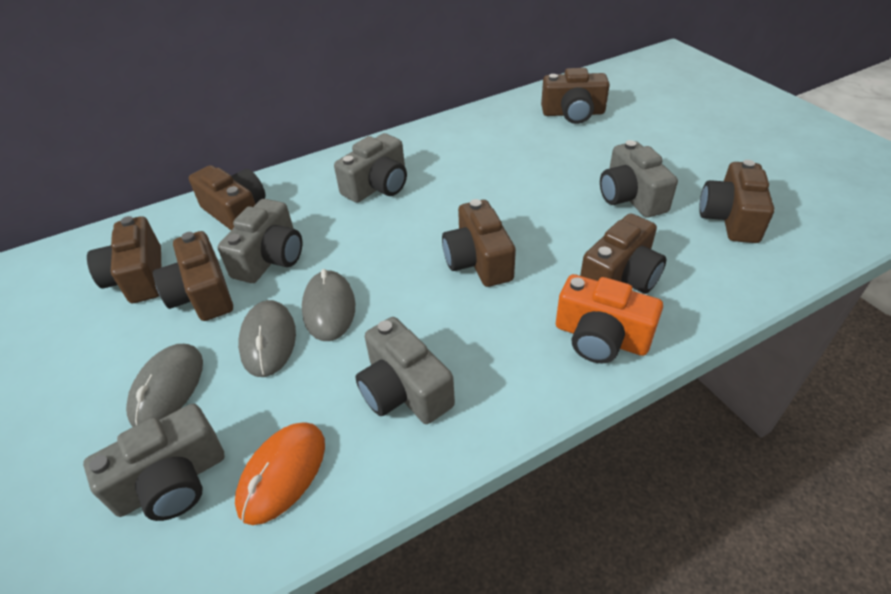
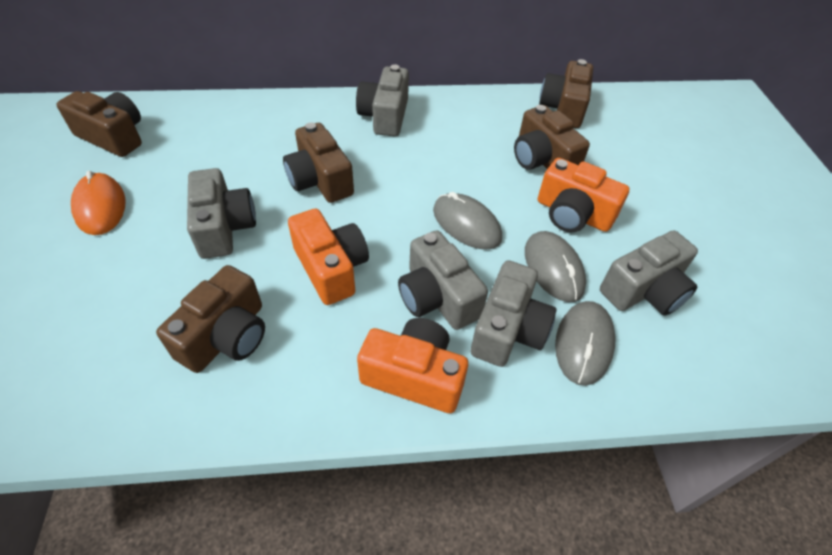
brown camera: [87,216,161,303] [153,231,233,321] [189,165,266,230] [442,199,516,287] [541,68,610,124] [580,213,666,294] [699,160,774,243] = 7 -> [56,91,142,157] [156,265,265,373] [283,122,354,203] [514,105,590,170] [539,59,593,128] = 5
orange camera: [556,274,663,363] = 1 -> [288,209,369,305] [357,318,468,413] [538,158,630,232] = 3

